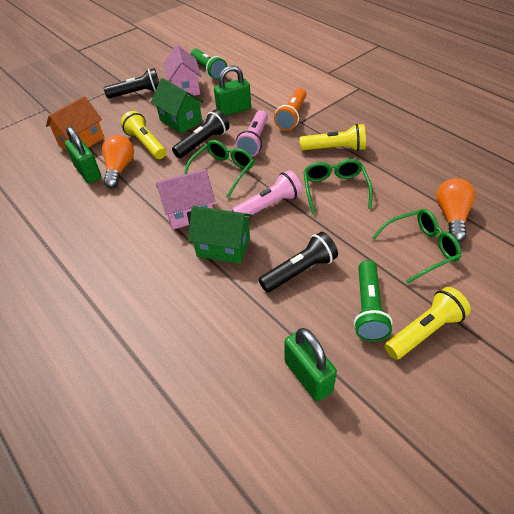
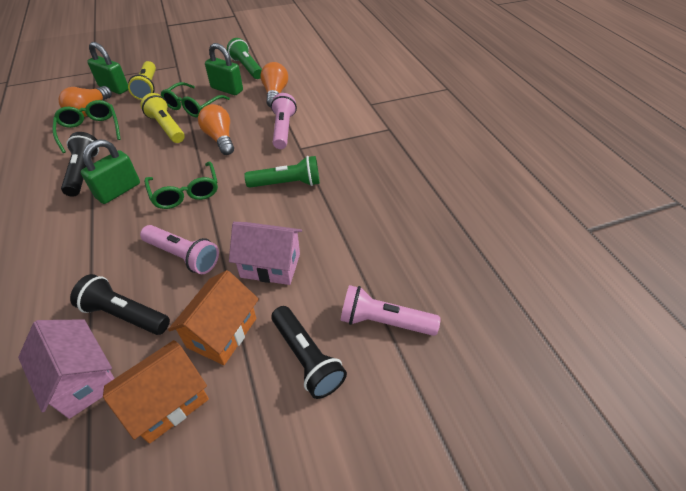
green house: [151,78,204,134] [188,206,253,264] = 2 -> none = 0
orange flashlight: [274,88,306,131] = 1 -> none = 0
orange house: [46,96,104,150] = 1 -> [103,340,209,444] [168,270,259,365] = 2
orange light bulb: [102,135,134,189] [436,178,475,242] = 2 -> [59,86,112,117] [198,104,234,155] [260,62,288,107] = 3
pink flashlight: [232,170,302,217] [235,110,268,157] = 2 -> [140,225,219,274] [271,93,297,149] [340,285,440,336] = 3
yellow flashlight: [120,111,166,159] [300,124,366,151] [385,287,471,360] = 3 -> [128,61,156,100] [140,93,185,143] = 2

